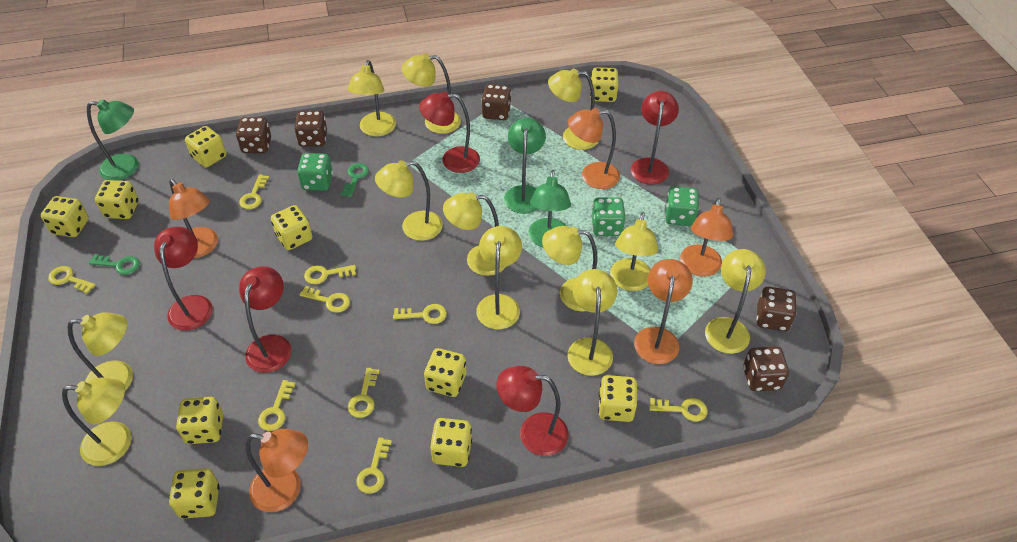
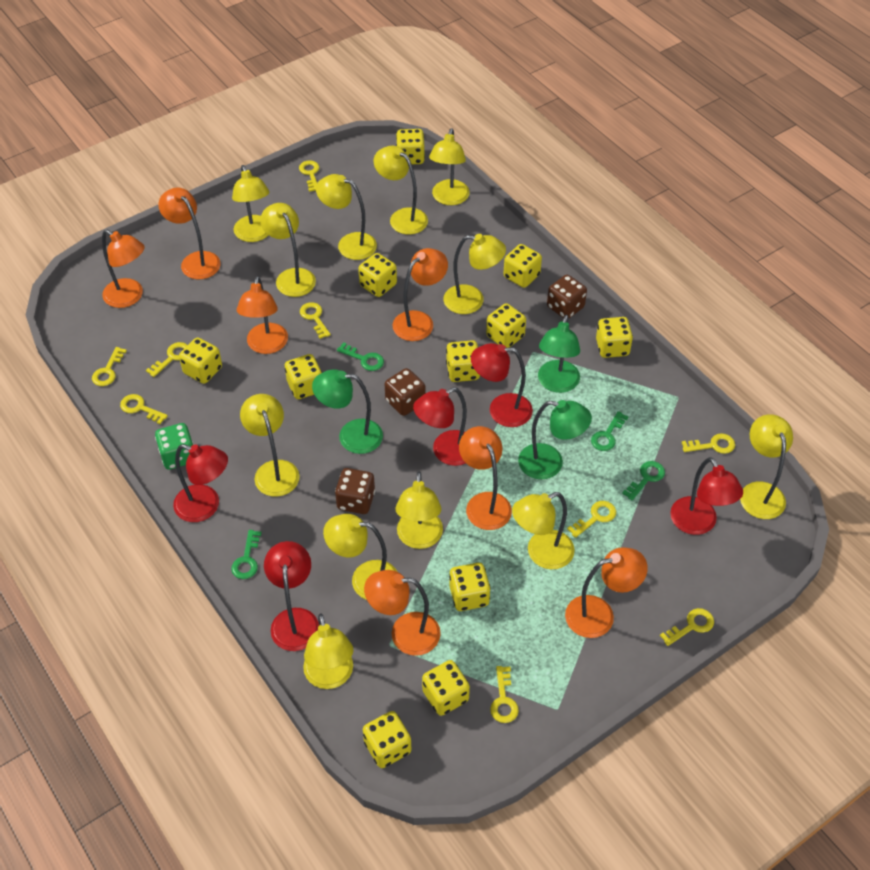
brown dice: [236,117,271,153] [294,111,327,147] [482,84,511,120] [743,346,789,392] [757,287,797,331] = 5 -> [335,468,375,514] [385,368,425,416] [547,275,587,319] = 3
green dice: [297,153,333,191] [591,197,625,236] [665,186,699,226] = 3 -> [155,423,194,470] = 1
green key: [89,254,140,275] [341,163,369,197] = 2 -> [231,530,262,579] [337,342,384,371] [591,411,628,451] [622,461,665,500] = 4
orange lamp: [169,179,218,258] [245,429,308,512] [568,108,620,189] [634,259,693,364] [680,198,733,277] = 5 -> [102,230,145,308] [158,188,221,279] [237,276,288,354] [364,570,441,656] [392,248,448,341] [459,426,512,530] [565,547,648,638] = 7
yellow dice: [41,196,89,237] [95,180,139,219] [169,468,220,519] [176,397,223,444] [185,126,226,168] [271,205,313,250] [424,348,466,397] [430,418,472,467] [590,67,619,102] [598,375,638,422] = 10 -> [179,337,222,384] [285,354,322,399] [358,253,397,297] [363,711,411,768] [396,129,425,164] [422,660,470,716] [446,340,480,382] [449,563,491,611] [486,303,526,348] [503,244,542,288] [596,317,633,358] = 11

